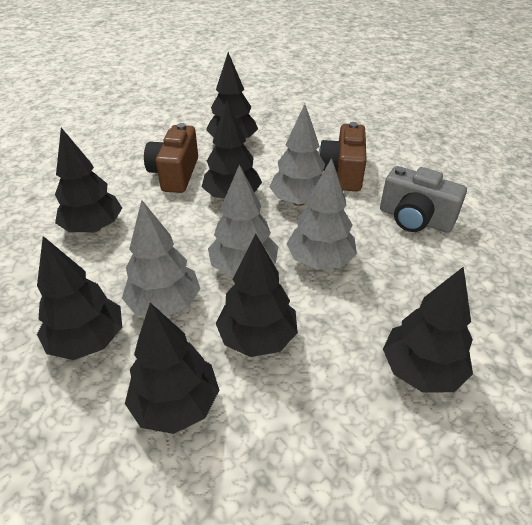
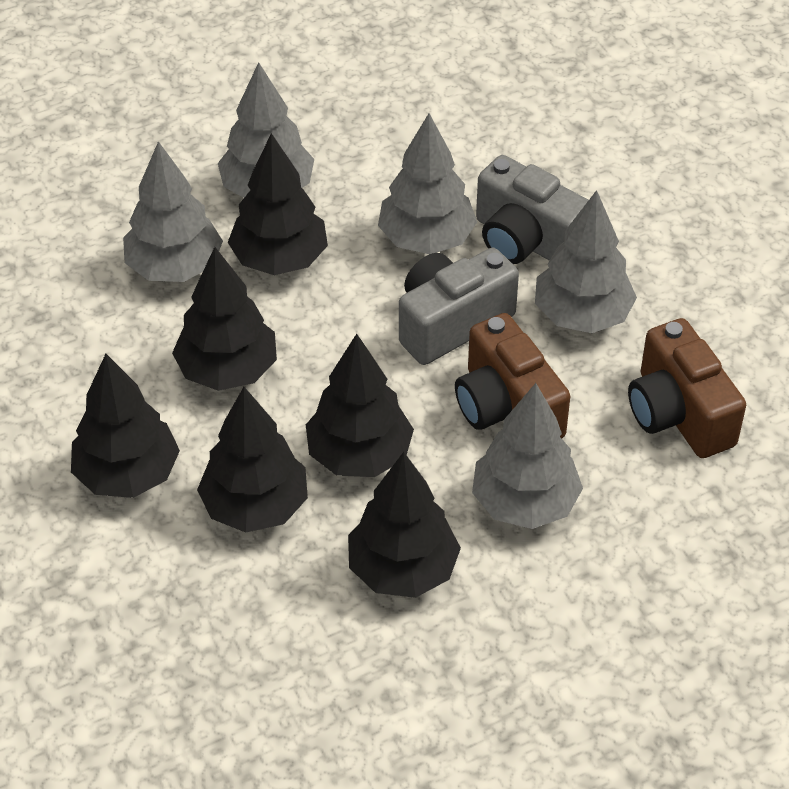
black tree: [37,236,122,360] [55,128,122,233] [125,303,219,434] [202,100,262,198] [206,52,258,138] [216,233,298,357] [383,266,473,392] = 7 -> [71,354,180,498] [172,247,277,391] [197,387,308,532] [228,133,328,275] [306,334,414,477] [348,452,461,598] = 6
grey camera: [380,166,467,233] = 1 -> [399,248,519,365] [476,155,589,264] = 2
grey tree: [122,200,201,317] [208,165,278,277] [269,104,325,206] [287,158,357,270] = 4 -> [123,141,223,282] [218,62,314,198] [378,113,477,254] [472,383,583,529] [535,190,637,333] = 5

